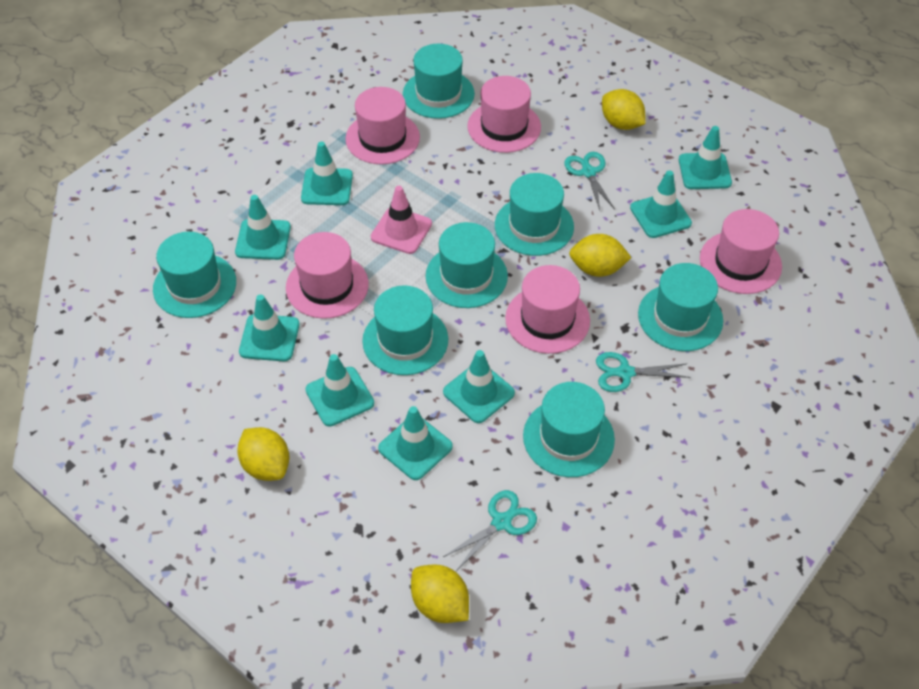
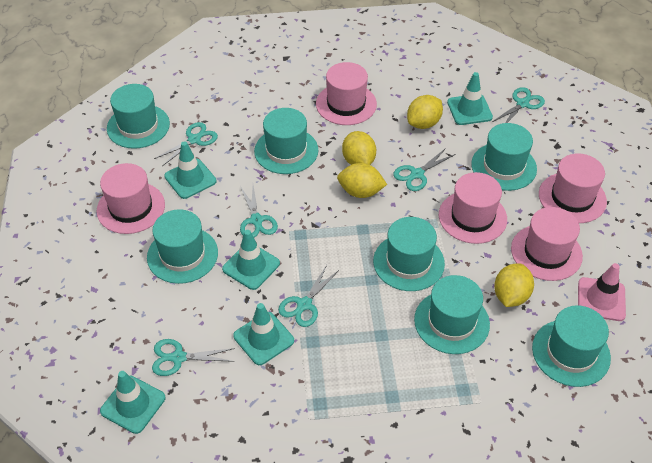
turquoise scissors: [443,490,537,571] [564,152,615,210] [596,352,690,392] = 3 -> [152,339,235,376] [154,122,218,166] [240,186,278,238] [278,265,339,327] [393,148,455,191] [492,87,545,123] = 6
turquoise traffic cone: [235,195,291,260] [239,294,300,361] [301,142,353,205] [305,354,374,427] [378,406,453,480] [443,350,515,423] [630,170,692,238] [679,126,732,189] = 8 -> [100,371,165,434] [164,141,217,199] [222,230,280,290] [233,303,294,365] [447,72,493,125] = 5

